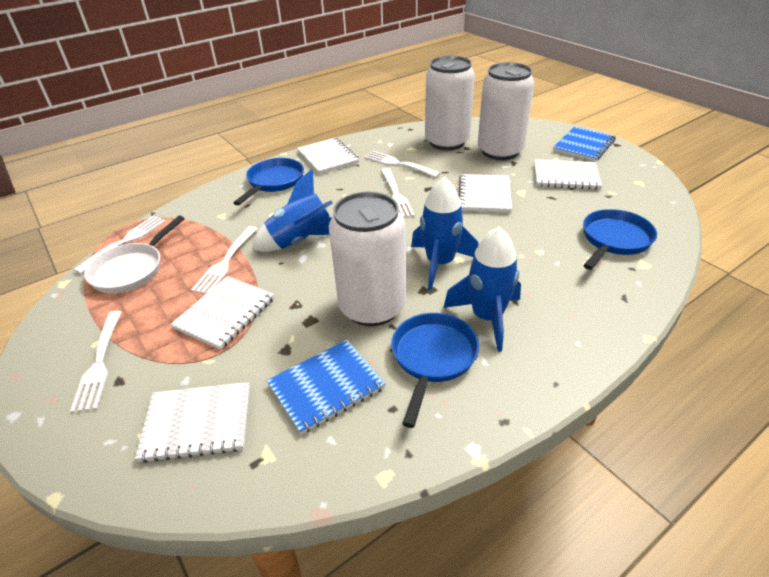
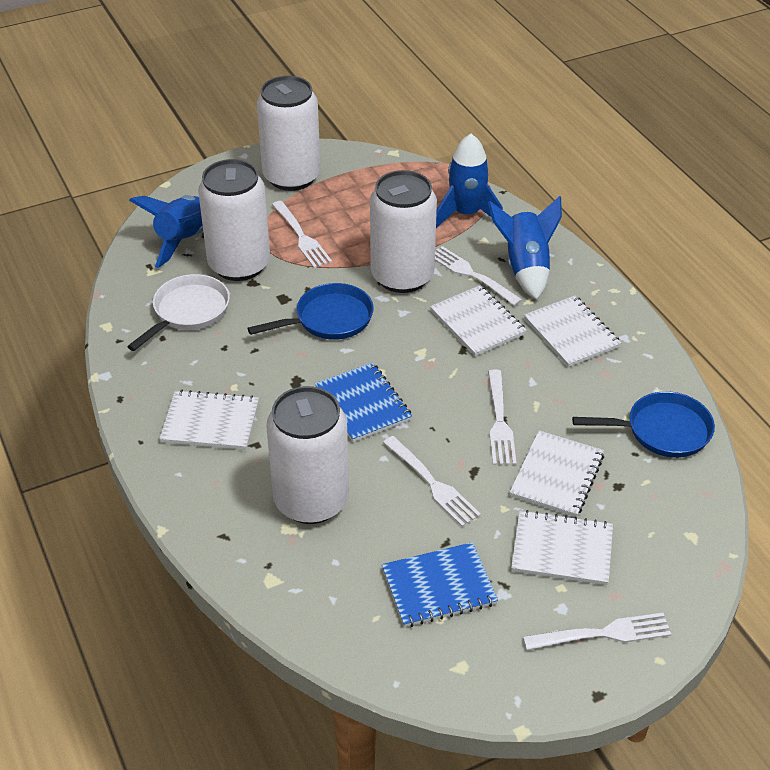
blue pan: [234,158,304,205] [391,313,479,428] [583,209,657,270] = 3 -> [247,283,374,340] [572,391,715,458] = 2
white can: [329,192,406,326] [425,56,475,150] [478,62,535,160] = 3 -> [198,159,270,281] [257,76,321,191] [266,386,349,524] [370,170,437,293] = 4

